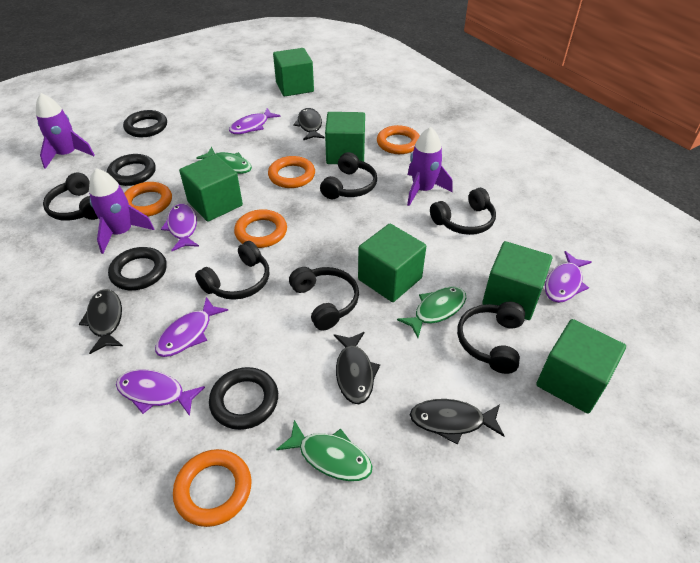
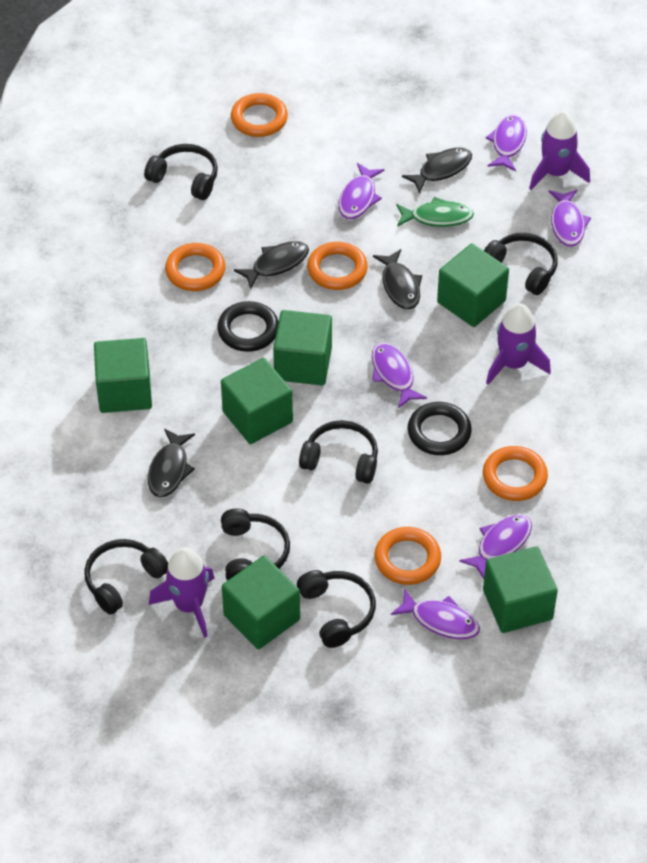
black ring: [107,154,156,186] [108,247,167,290] [123,110,167,137] [209,367,278,430] = 4 -> [217,301,279,352] [408,402,472,455] = 2
green fish: [196,147,252,174] [276,420,373,481] [397,287,466,338] = 3 -> [396,197,474,227] = 1
purple fish: [116,370,205,416] [155,297,228,357] [161,203,199,251] [229,108,281,134] [545,251,592,303] = 5 -> [338,163,385,219] [372,343,427,408] [391,588,480,639] [459,514,532,579] [486,115,527,171] [548,190,591,247] = 6

